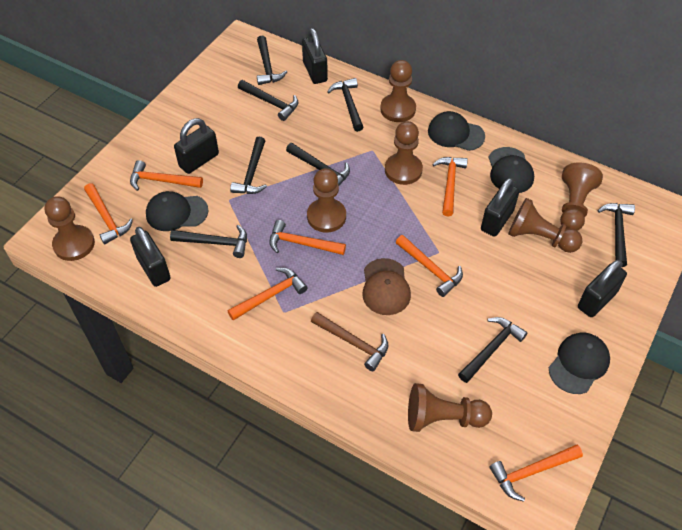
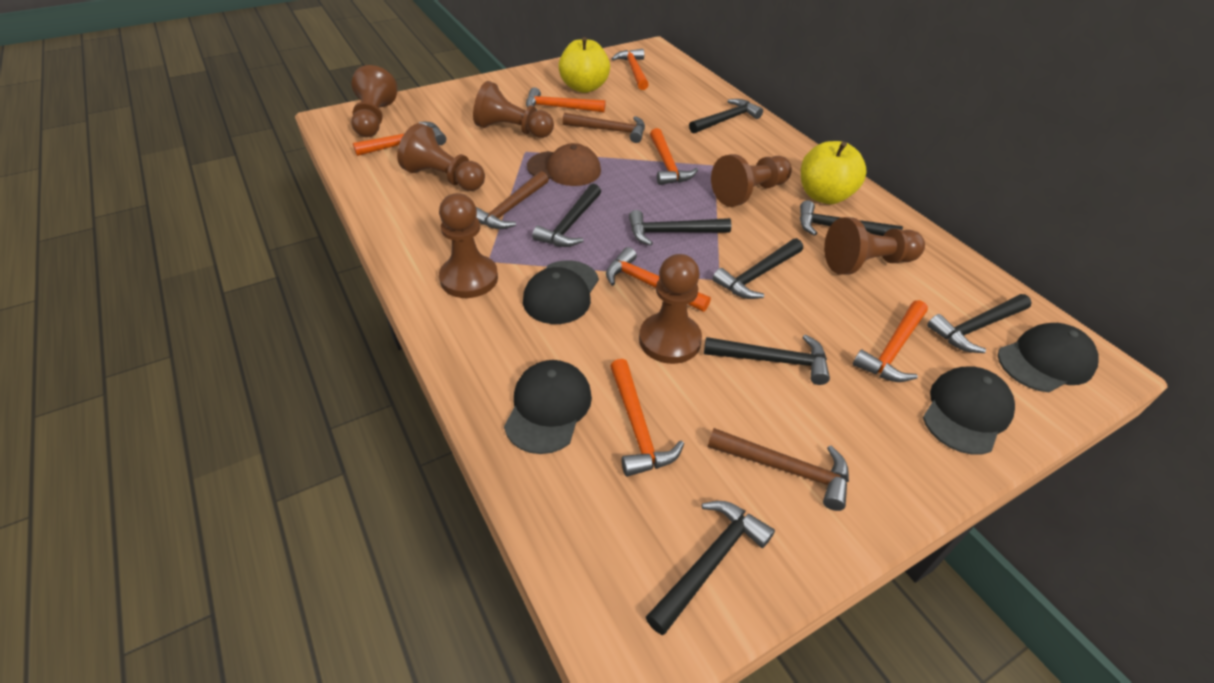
black padlock: [130,227,171,287] [174,118,219,174] [302,28,328,84] [481,178,519,237] [578,260,627,317] = 5 -> none = 0
brown hammer: [311,312,389,371] = 1 -> [476,171,549,229] [562,113,645,143] [708,428,849,511] = 3
yellow apple: none = 0 -> [558,37,610,93] [801,141,867,204] = 2

